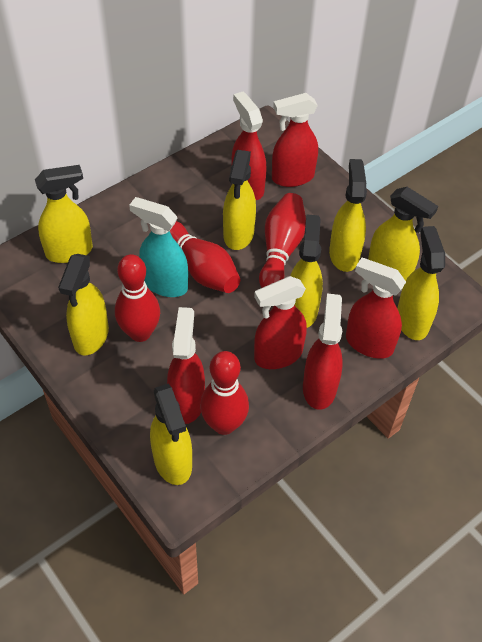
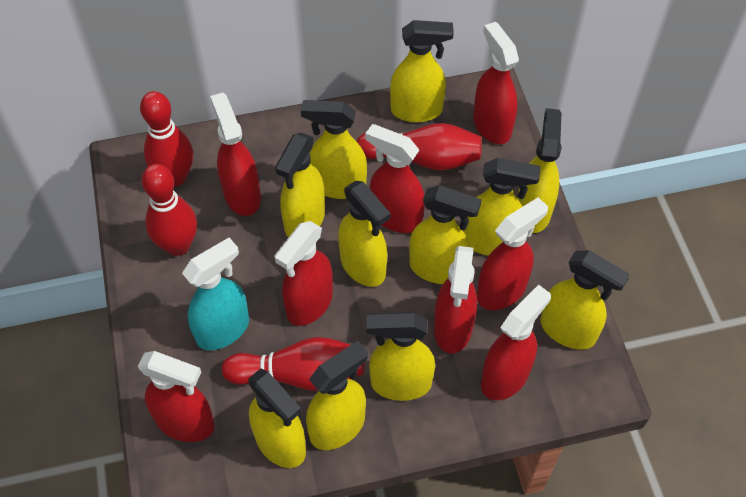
red spray bottle: [167,307,205,424] [231,92,267,200] [254,276,307,369] [272,93,318,187] [303,293,343,410] [346,258,406,359] = 6 -> [138,351,215,442] [210,93,261,216] [274,221,333,326] [365,124,425,233] [434,246,477,353] [473,22,519,144] [477,197,548,310] [481,285,551,400] = 8
yellow spray bottle: [35,165,93,263] [58,254,109,355] [150,384,192,485] [223,150,256,250] [290,214,323,328] [329,159,367,272] [368,187,438,281] [397,226,445,340] = 8 -> [248,369,306,468] [275,133,325,238] [301,100,367,199] [306,341,368,450] [338,181,391,287] [366,312,435,401] [390,20,454,122] [409,185,482,284] [464,158,541,256] [517,108,562,233] [541,250,630,350] = 11

